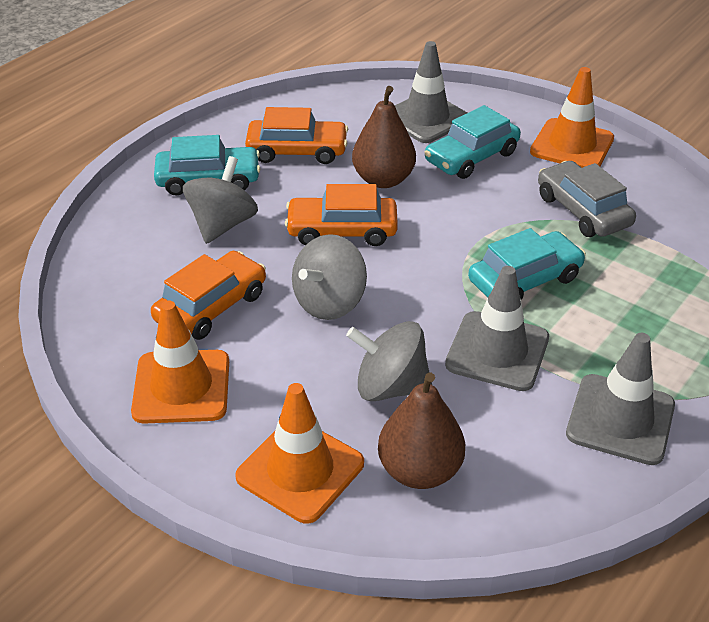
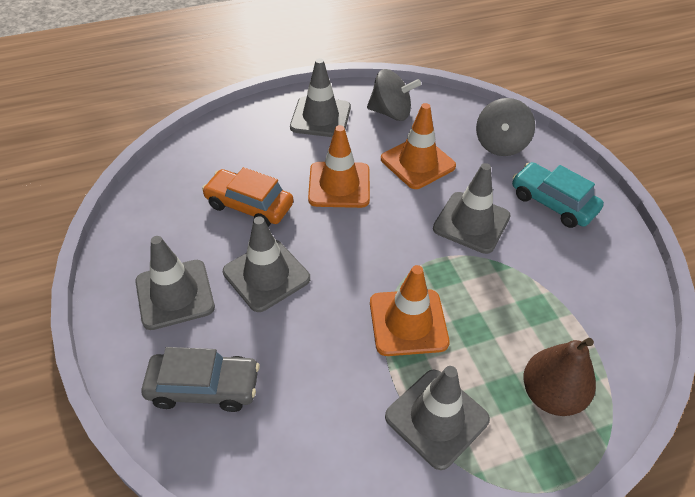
brown pear: [352,86,416,188] [378,372,465,489] = 2 -> [523,338,596,416] = 1
grey spinning top: [183,156,258,244] [292,234,367,320] [346,321,432,401] = 3 -> [367,69,421,121] [476,98,535,156] = 2
grey traffic cone: [395,41,467,143] [445,266,549,391] [566,333,675,465] = 3 -> [135,236,215,330] [223,216,310,312] [290,58,351,137] [385,366,490,470] [433,163,511,254] = 5
orange car: [151,251,266,340] [245,107,348,164] [285,184,398,246] = 3 -> [202,167,294,227] = 1
turquoise car: [154,135,261,196] [424,105,521,179] [468,228,586,300] = 3 -> [512,162,604,228] = 1

